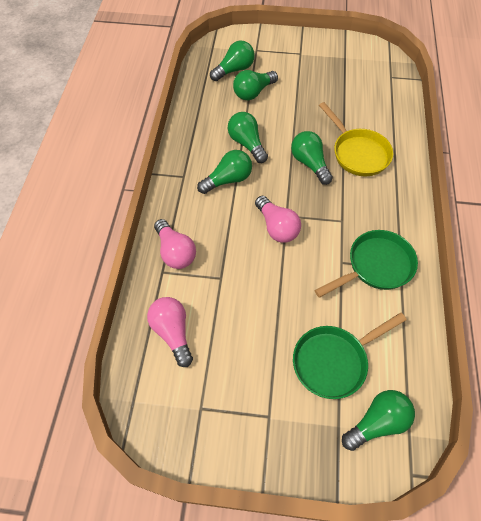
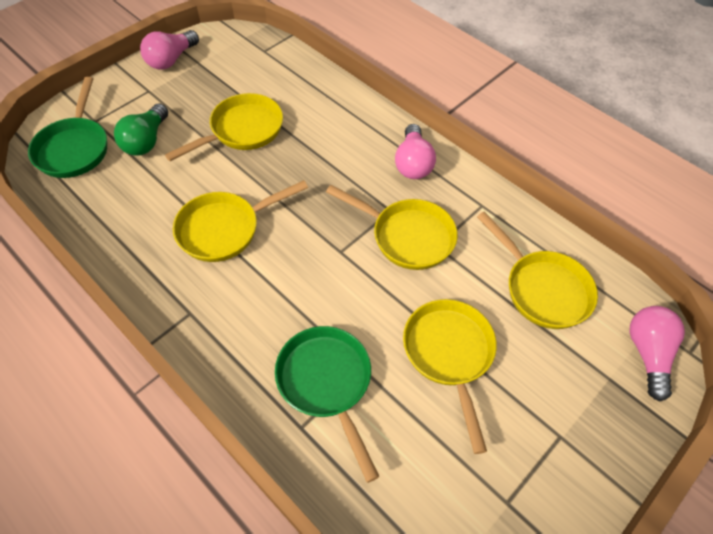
green light bulb: [197,150,252,194] [210,41,255,81] [228,112,268,163] [233,70,278,100] [291,131,333,185] [342,390,415,451] = 6 -> [114,104,168,156] = 1
yellow pan: [319,102,393,176] = 1 -> [165,93,283,161] [173,180,308,262] [326,185,458,270] [403,299,497,454] [477,212,598,329] = 5

